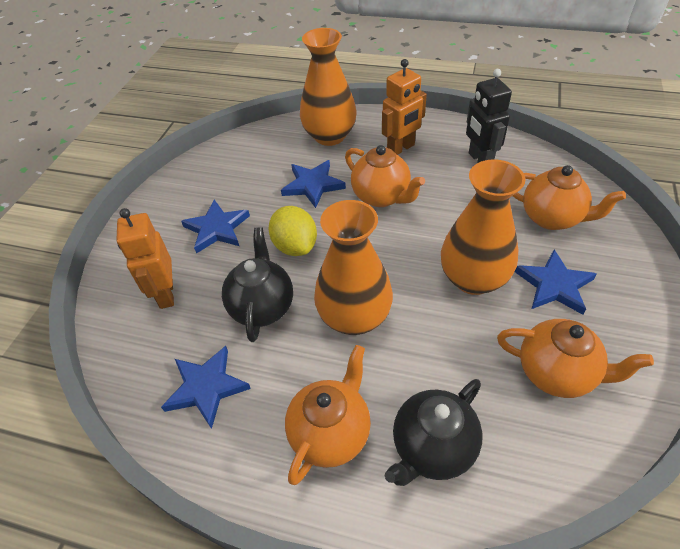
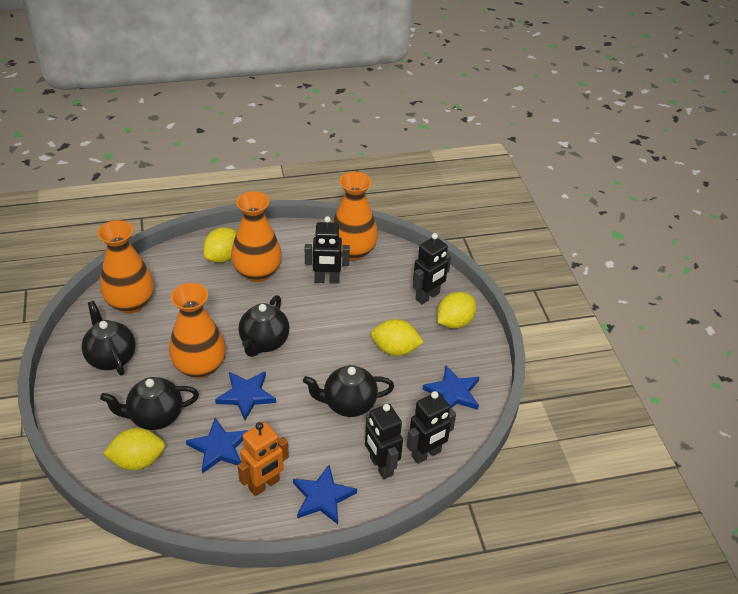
black robot: [466,69,512,163] = 1 -> [305,216,350,284] [365,404,403,479] [407,391,456,464] [413,233,451,304] = 4
black teapot: [222,227,293,342] [385,379,483,486] = 2 -> [82,301,136,376] [100,377,199,430] [238,295,289,357] [303,365,394,417] = 4
orange robot: [117,208,174,309] [382,59,427,155] = 2 -> [238,422,289,496] = 1
orange teapot: [285,345,371,485] [345,145,425,207] [497,319,654,398] [513,165,626,230] = 4 -> none = 0
orange vase: [300,28,356,146] [314,200,393,335] [441,160,526,295] = 3 -> [98,220,154,314] [169,283,226,379] [231,191,282,282] [332,172,378,261] = 4
yellow lemon: [269,206,317,256] = 1 -> [103,428,165,470] [203,227,237,263] [371,319,423,356] [437,292,476,329] = 4

